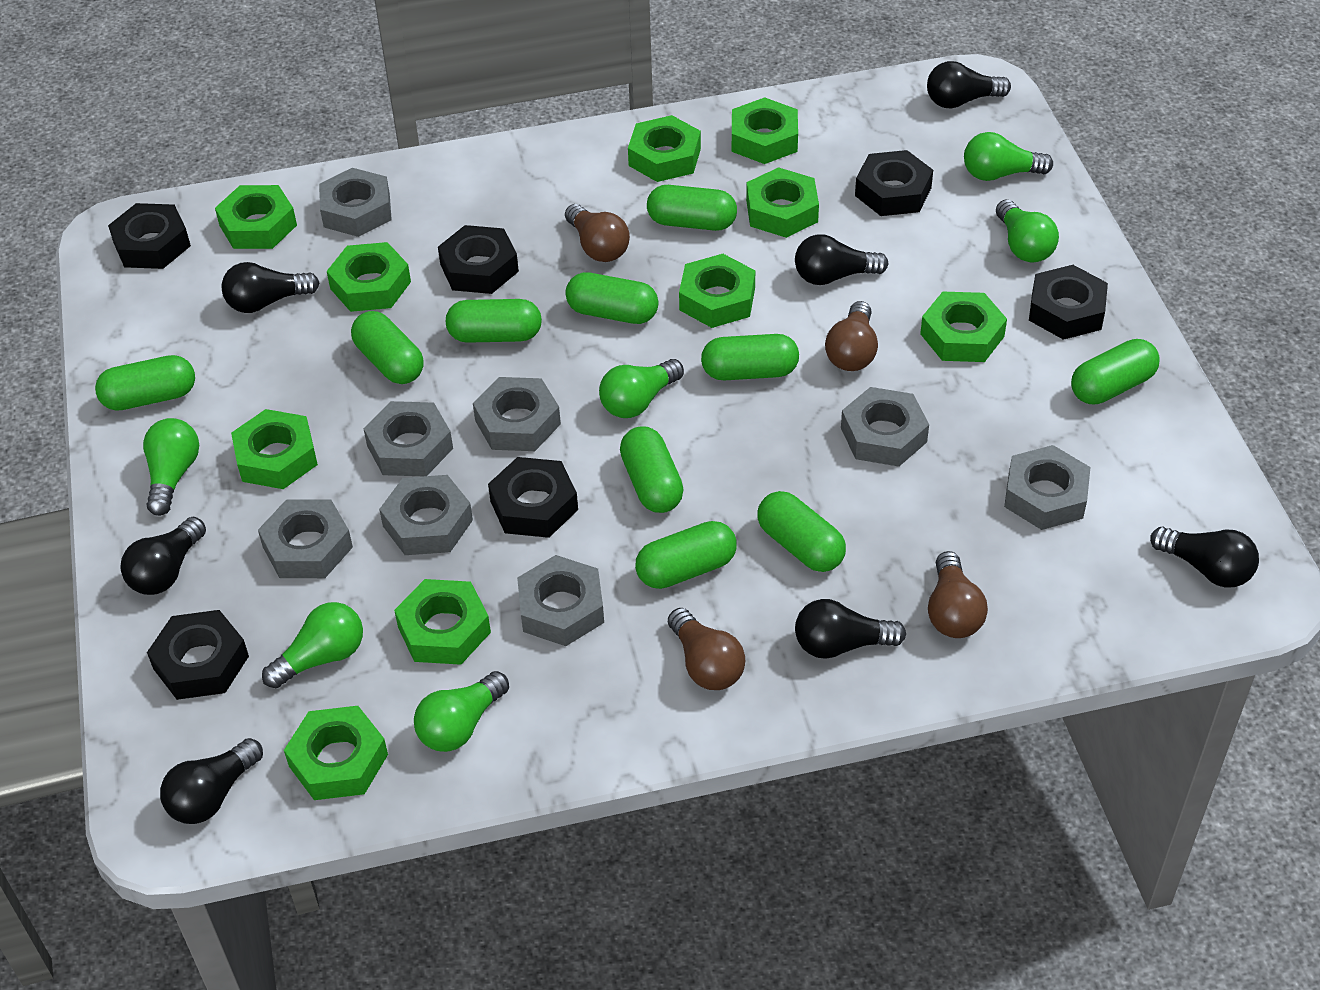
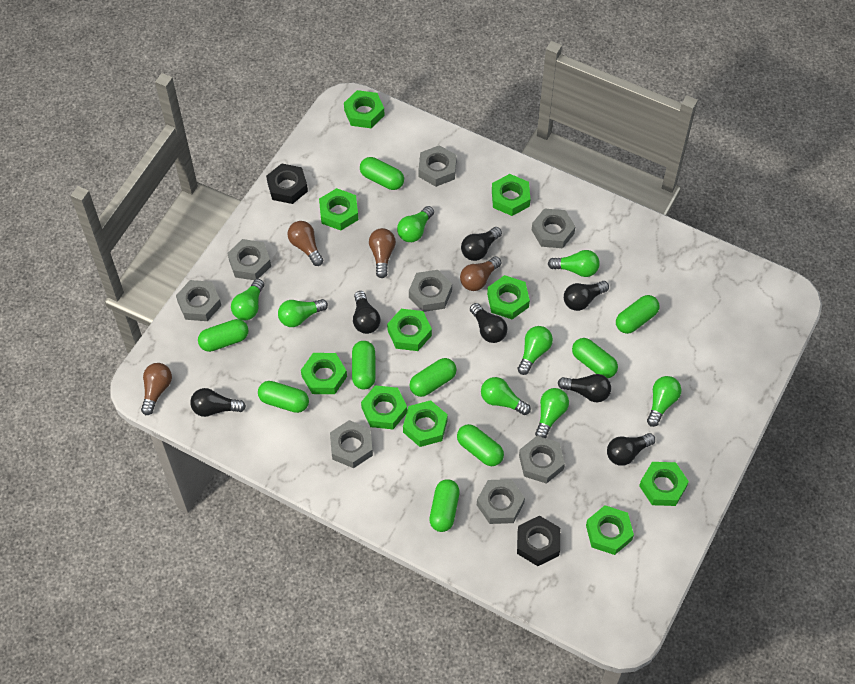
black nut: [108,203,191,269] [147,610,249,700] [438,225,519,294] [488,457,578,538] [855,150,933,216] [1029,265,1108,340] = 6 -> [266,163,308,204] [517,516,560,566] = 2
green capsule: [95,355,195,411] [351,311,424,384] [446,299,542,343] [565,272,659,324] [620,426,684,513] [635,521,737,589] [647,185,737,231] [701,334,799,380] [757,491,846,572] [1071,339,1160,404] = 10 -> [198,319,249,352] [258,381,309,413] [352,341,376,389] [360,157,404,190] [410,358,457,397] [429,479,460,532] [457,424,504,466] [572,338,618,378] [616,295,659,334] = 9
green light bulb: [143,418,199,516] [262,602,363,688] [414,671,509,752] [599,359,684,418] [964,132,1053,181] [996,199,1059,263] = 6 -> [231,279,264,320] [278,299,328,327] [397,206,434,242] [481,377,531,415] [517,326,553,375] [535,388,569,438] [548,250,600,277] [647,376,681,427] = 8

